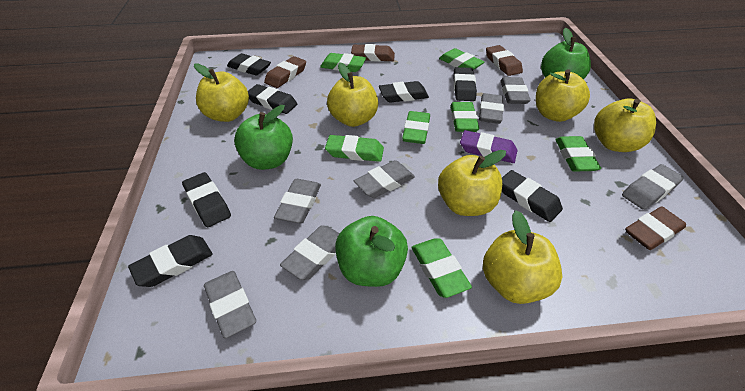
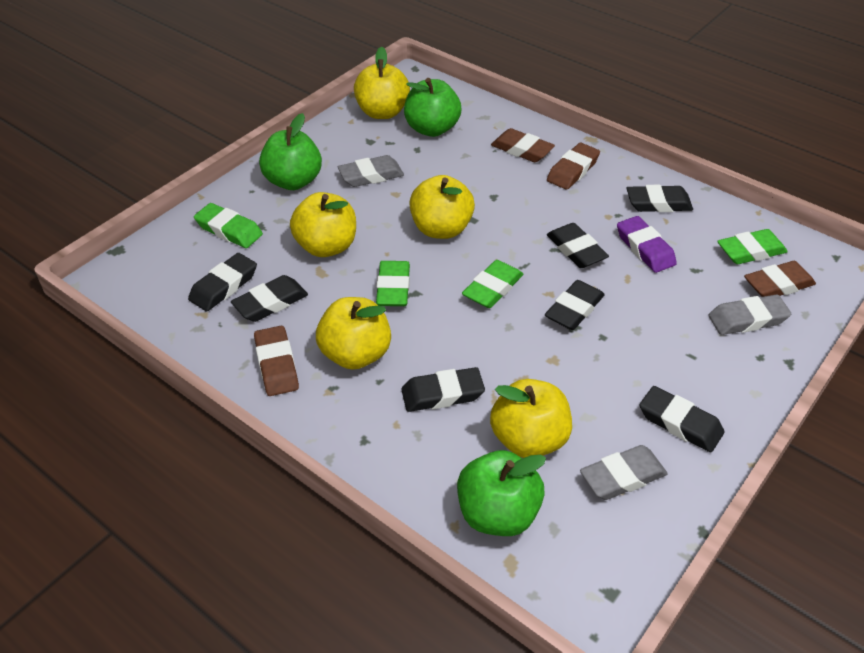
green eraser: [320,53,366,72] [325,135,384,162] [402,111,430,144] [411,238,472,298] [439,48,484,70] [450,102,479,132] [555,136,601,172] = 7 -> [194,203,263,248] [376,261,410,306] [462,260,523,308] [717,229,788,264] = 4
grey eraser: [204,271,256,339] [274,179,321,223] [280,225,340,280] [354,160,415,198] [479,93,504,124] [500,77,531,104] [622,164,684,210] = 7 -> [338,155,404,187] [580,445,668,500] [709,295,791,335] = 3
yellow apple: [194,64,249,122] [327,63,378,127] [438,150,506,216] [483,211,562,304] [536,69,590,122] [594,98,656,152] = 6 -> [290,192,356,257] [316,297,391,370] [354,47,410,119] [409,175,475,239] [490,379,572,458] = 5

